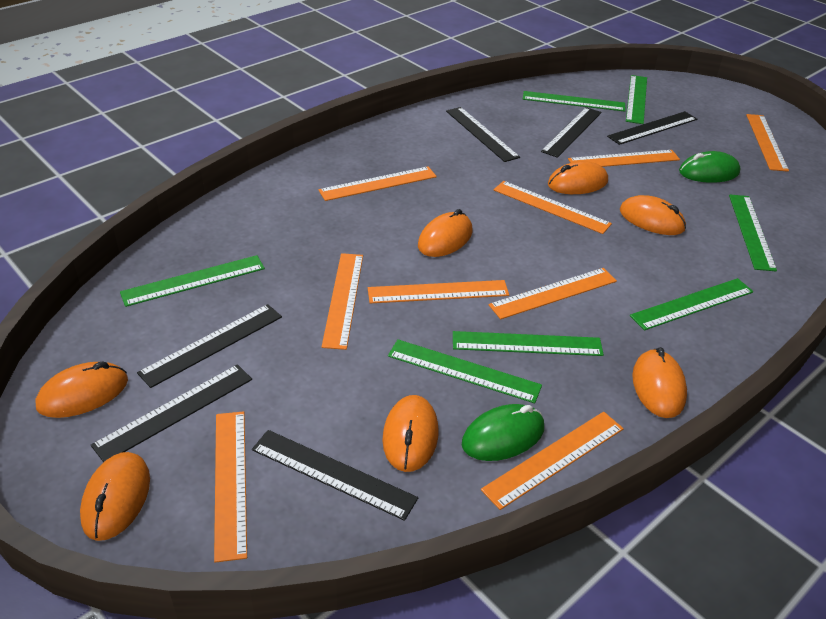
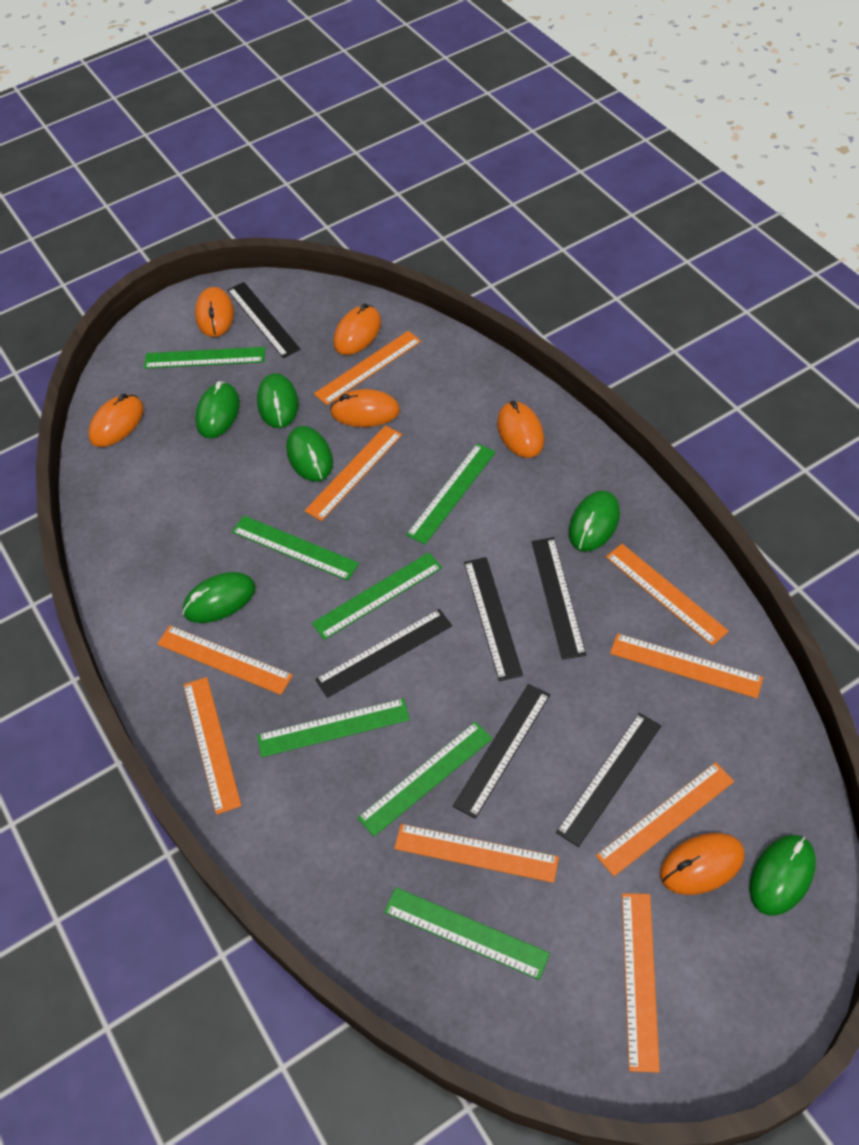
green mouse: [462,404,544,461] [679,151,740,183] = 2 -> [183,572,256,623] [195,381,240,438] [257,373,299,428] [286,426,333,482] [569,490,620,552] [749,835,816,915] = 6
orange mouse: [35,361,128,418] [80,452,150,541] [382,395,438,472] [418,209,473,257] [548,161,608,194] [620,195,686,235] [632,347,687,418] = 7 -> [88,394,144,447] [195,287,234,337] [330,389,400,427] [333,303,381,355] [497,401,544,458] [660,833,745,895] = 6

